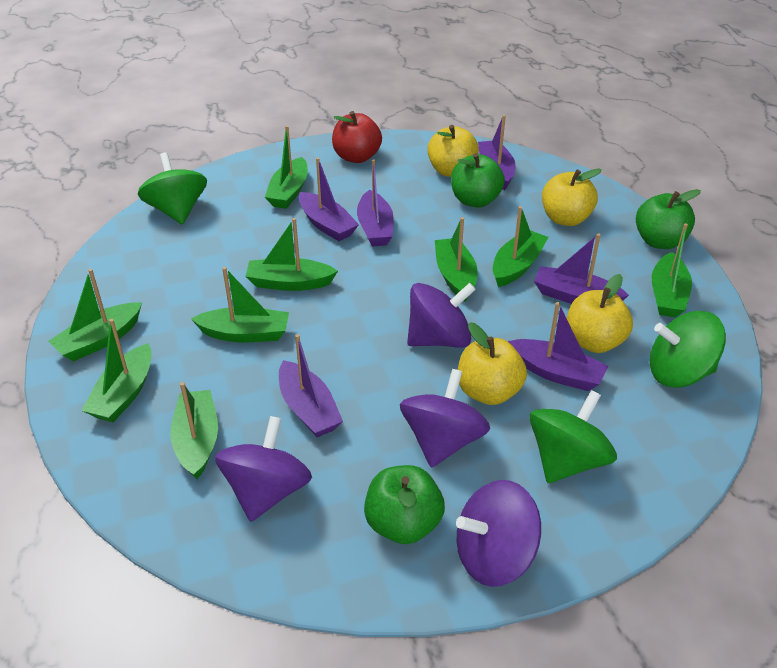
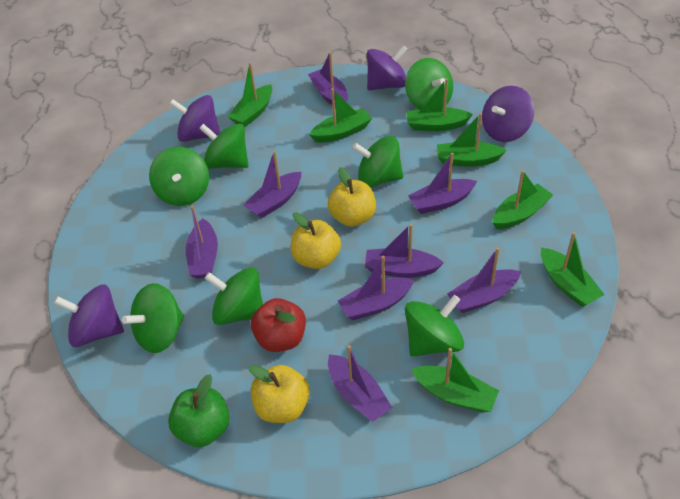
green apple: [364,465,445,544] [451,153,505,208] [636,189,701,249] = 3 -> [168,374,230,447] = 1
green boat: [49,269,142,362] [82,319,152,422] [170,382,218,479] [191,267,289,342] [245,218,338,291] [265,125,308,209] [435,217,478,302] [493,206,548,287] [652,223,692,318] = 9 -> [228,63,272,127] [309,88,372,143] [406,78,473,131] [411,348,499,413] [437,113,507,167] [493,170,553,229] [541,232,605,307] = 7
green spinning top: [138,152,207,225] [529,390,617,483] [650,311,726,388] = 3 -> [122,283,184,353] [149,147,209,206] [199,124,249,169] [205,267,263,325] [352,136,403,187] [405,58,453,109] [405,295,464,357] = 7
purple boat: [279,334,343,437] [299,158,359,241] [357,159,393,247] [478,115,516,190] [508,302,609,391] [534,233,629,304] = 6 -> [186,205,218,279] [244,151,301,218] [308,52,348,105] [328,345,393,422] [338,256,414,320] [365,224,444,278] [408,153,477,214] [447,247,521,313] = 8
yellow apple: [427,125,479,177] [458,322,527,405] [542,168,602,226] [567,274,633,353] = 4 -> [248,365,310,423] [291,212,341,269] [328,167,376,227] = 3

